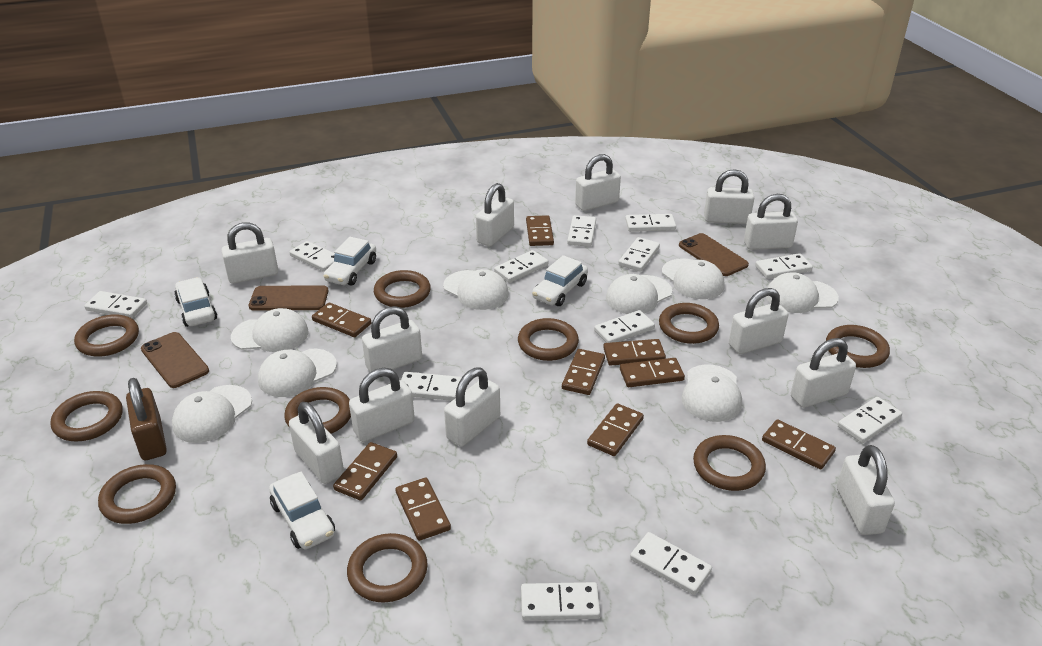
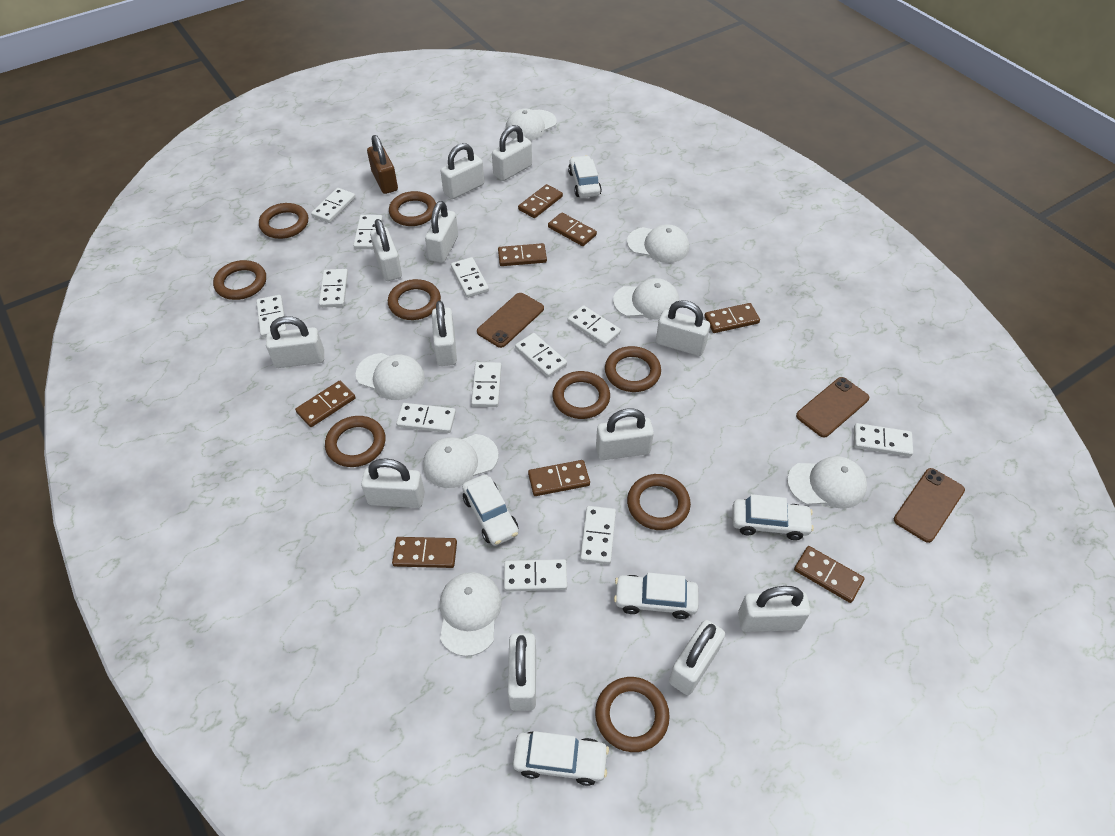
brown domino: [312,303,371,337] [333,442,397,500] [395,478,451,541] [526,215,554,246] [562,349,605,395] [587,403,644,456] [603,339,666,366] [620,358,685,387] [762,419,836,470] = 9 -> [295,381,356,427] [392,537,457,568] [498,243,547,266] [518,184,563,218] [528,460,590,496] [548,212,597,246] [704,303,760,333] [794,546,865,603] = 8
brown ring: [50,391,123,441] [74,314,139,357] [98,464,176,524] [284,387,351,434] [347,533,428,602] [374,270,431,308] [518,318,579,361] [659,303,719,344] [693,435,766,491] [826,325,890,368] = 10 -> [213,260,266,300] [259,203,308,239] [325,416,386,467] [388,279,441,320] [389,191,436,226] [553,371,610,419] [595,677,670,752] [605,346,661,392] [627,474,691,530] = 9
white cap: [172,385,252,443] [231,308,308,352] [258,349,337,397] [443,269,509,310] [606,274,672,314] [662,258,725,299] [682,365,742,422] [766,272,839,313] = 8 -> [356,353,425,400] [423,434,499,488] [440,572,502,657] [505,109,557,141] [613,278,679,320] [627,224,689,263] [787,456,867,509] = 7
white car: [174,277,217,327] [269,472,335,549] [324,237,376,286] [532,255,588,306] = 4 -> [462,474,519,546] [513,731,609,786] [568,155,602,198] [614,573,699,619] [733,494,814,540] = 5

